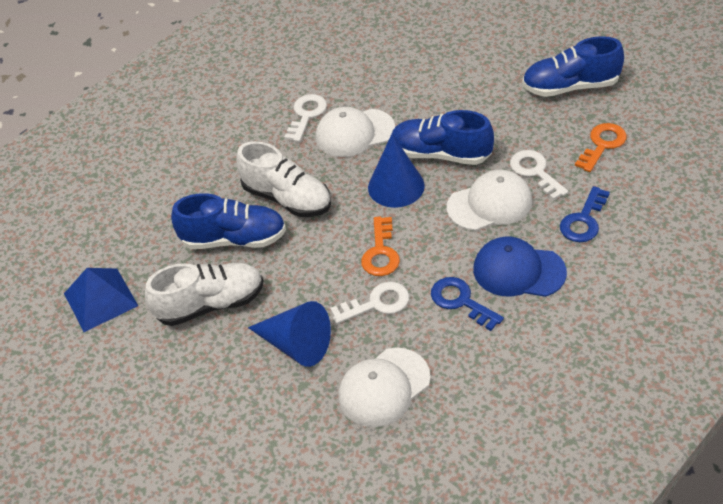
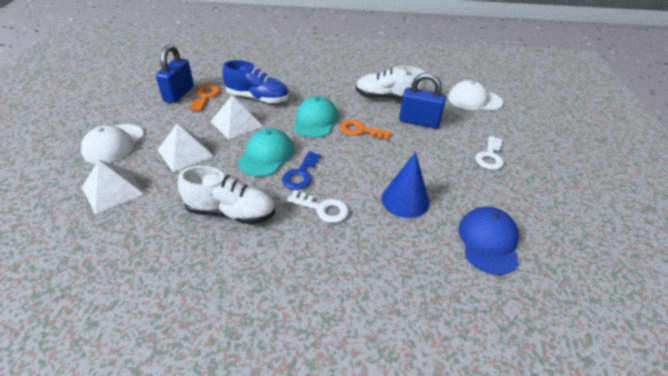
blue cone: [248,301,331,367] [368,134,425,208] = 2 -> [381,152,430,218] = 1
blue key: [431,277,504,331] [560,186,610,242] = 2 -> [282,151,321,190] = 1
blue padlock: none = 0 -> [156,45,194,103] [399,73,446,129] = 2
blue pyramid: [64,268,138,332] = 1 -> none = 0
blue shoe: [171,193,286,249] [392,110,494,165] [522,36,624,97] = 3 -> [222,60,289,104] = 1
turquoise cap: none = 0 -> [237,128,294,177] [293,96,338,138] = 2
white cap: [316,107,395,157] [338,348,431,427] [447,170,532,231] = 3 -> [81,124,144,164] [448,80,503,111] = 2
white key: [284,94,327,142] [330,281,409,324] [510,150,568,200] = 3 -> [287,190,349,223] [475,136,504,170] = 2
white pyramid: none = 0 -> [82,160,144,215] [158,123,214,172] [211,95,263,140] = 3

